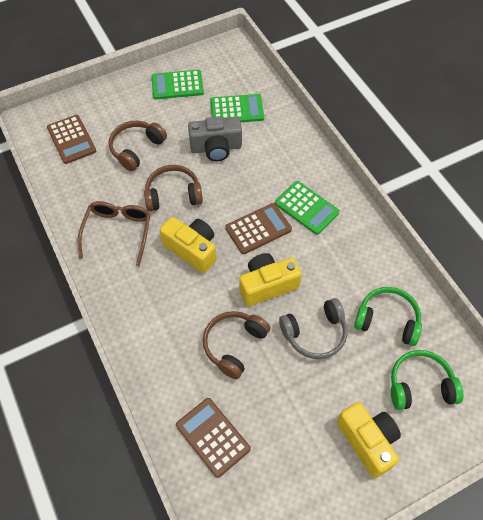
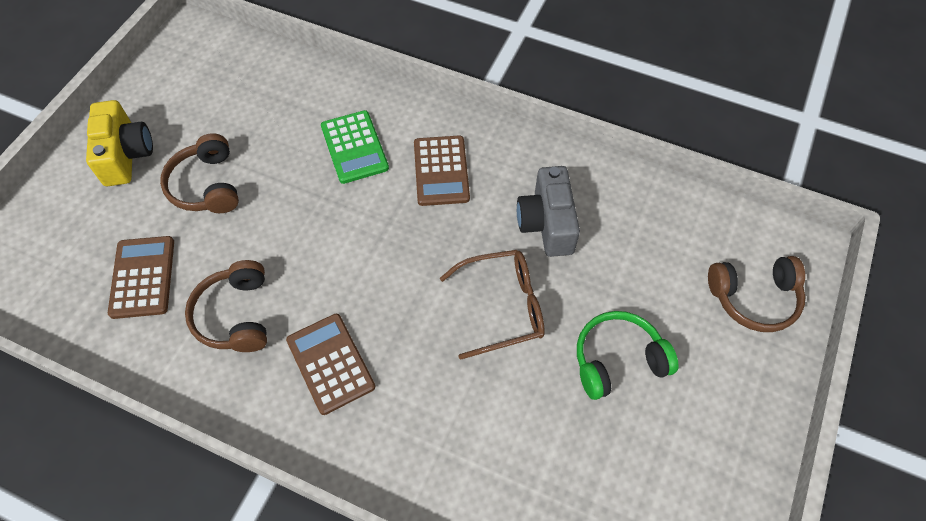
green calculator: [151,70,204,99] [210,94,264,122] [275,181,340,235] = 3 -> [321,110,389,184] = 1
green headphones: [354,287,422,346] [391,350,463,410] = 2 -> [577,311,679,400] = 1
grey headphones: [279,298,348,359] = 1 -> none = 0
yellow camera: [160,217,216,273] [239,253,302,306] [337,402,401,478] = 3 -> [86,100,153,186] = 1

